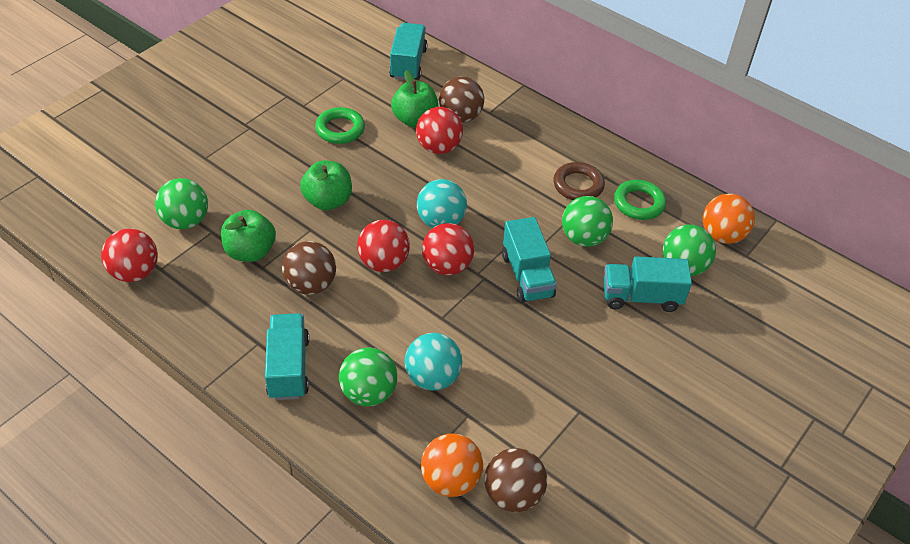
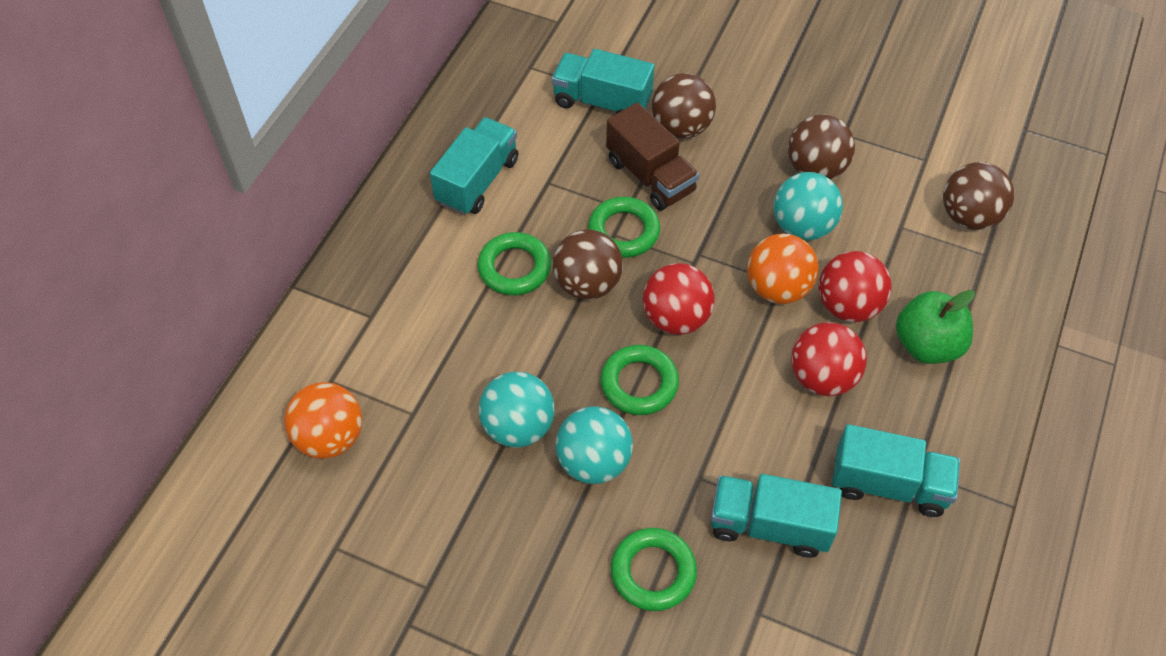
brown ball: [282,241,336,295] [439,77,484,123] [484,448,547,512] = 3 -> [553,229,623,300] [652,73,716,139] [788,115,855,180] [943,162,1014,230] = 4
brown ring: [553,162,605,200] = 1 -> none = 0
brown truck: none = 0 -> [606,102,699,211] = 1
green apple: [221,210,276,262] [300,160,352,210] [391,70,438,127] = 3 -> [896,290,975,364] = 1
green ball: [155,178,208,229] [339,348,397,406] [562,196,613,247] [663,225,716,276] = 4 -> none = 0
green ring: [315,107,365,144] [614,180,666,220] = 2 -> [477,232,551,295] [588,197,660,258] [601,345,679,415] [611,528,697,611] = 4
red ball: [101,229,158,282] [357,220,410,272] [416,107,463,154] [422,223,474,276] = 4 -> [643,263,715,335] [791,322,867,396] [818,251,892,322] = 3
turquoise ball: [405,333,462,391] [417,179,467,228] = 2 -> [479,372,555,447] [555,406,633,484] [773,172,843,240] = 3

